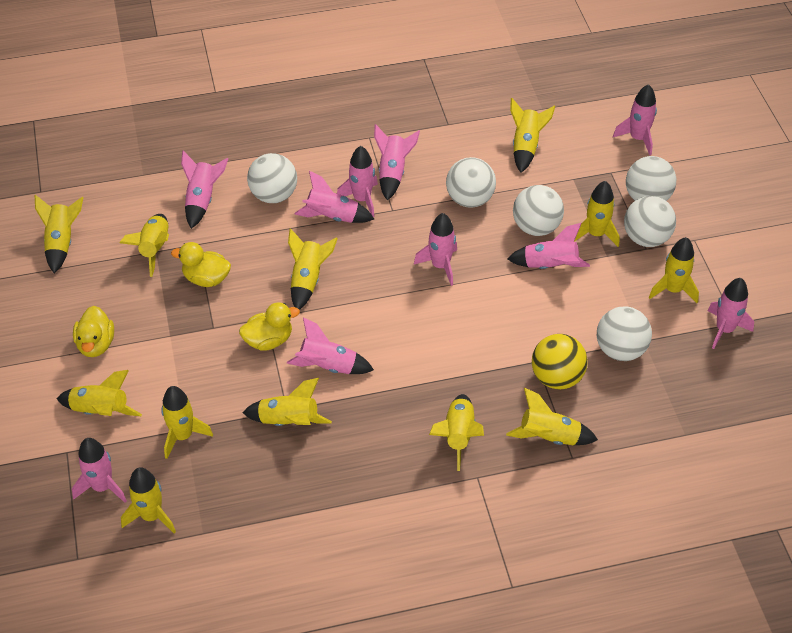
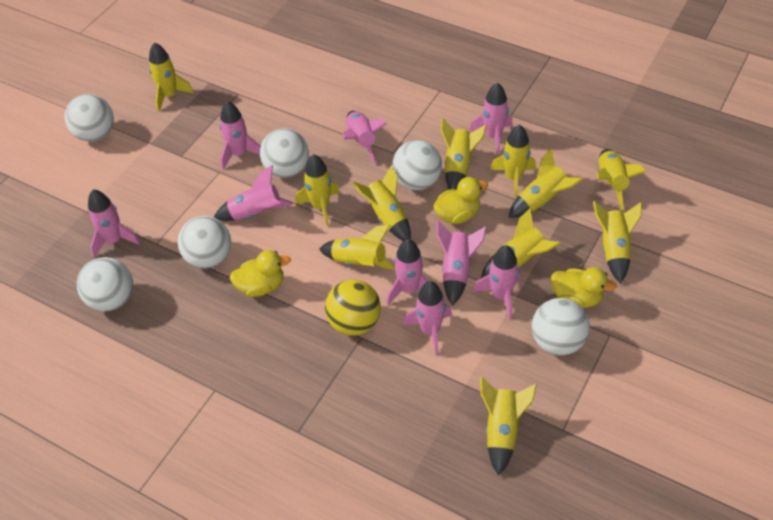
pink rocket: [72,438,127,503] [181,151,228,229] [287,317,374,374] [295,171,374,223] [337,146,378,217] [374,124,420,201] [414,213,457,286] [507,223,590,269] [613,84,657,155] [707,278,754,349] = 10 -> [88,189,140,257] [214,165,293,221] [220,101,261,170] [343,111,387,164] [387,239,428,305] [402,281,452,355] [437,221,487,306] [469,82,513,155] [473,245,520,319] = 9
yellow rocket: [35,195,84,273] [57,370,142,416] [120,214,169,277] [121,467,176,533] [161,386,213,459] [242,378,332,426] [288,228,338,310] [429,394,484,471] [506,388,598,445] [510,98,555,173] [574,181,619,247] [649,237,699,303] = 12 -> [149,42,194,112] [295,154,340,226] [319,225,395,270] [352,165,411,241] [441,118,487,190] [480,377,537,476] [481,208,560,278] [490,125,536,198] [508,148,583,218] [593,201,642,283] [596,149,647,210] = 11

